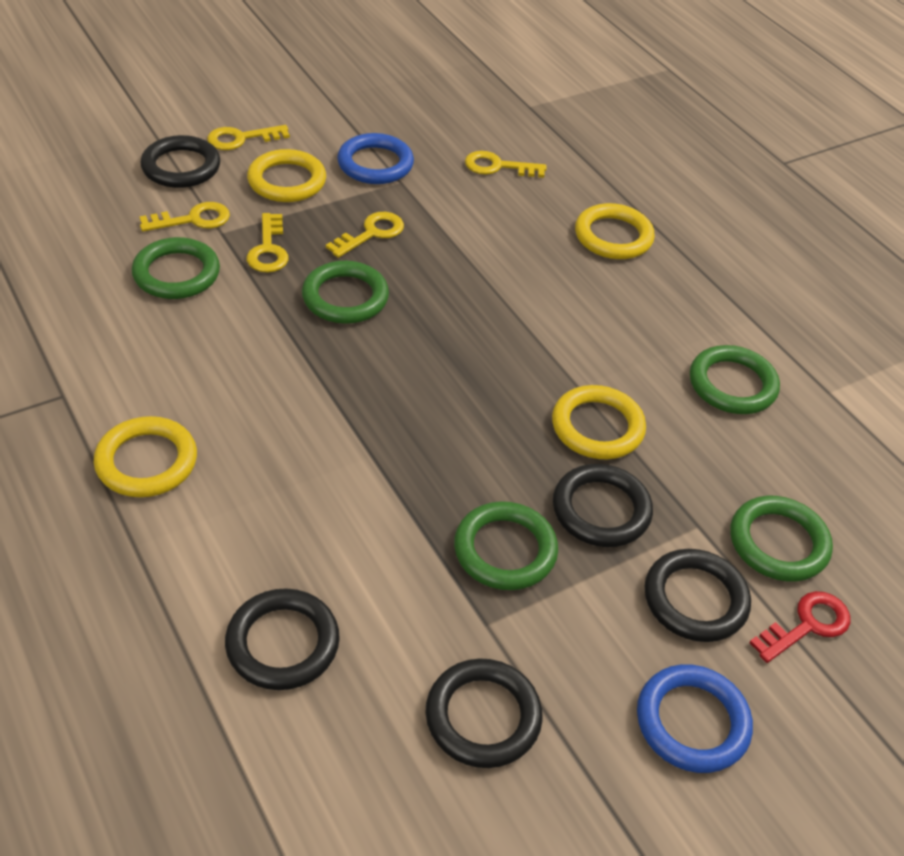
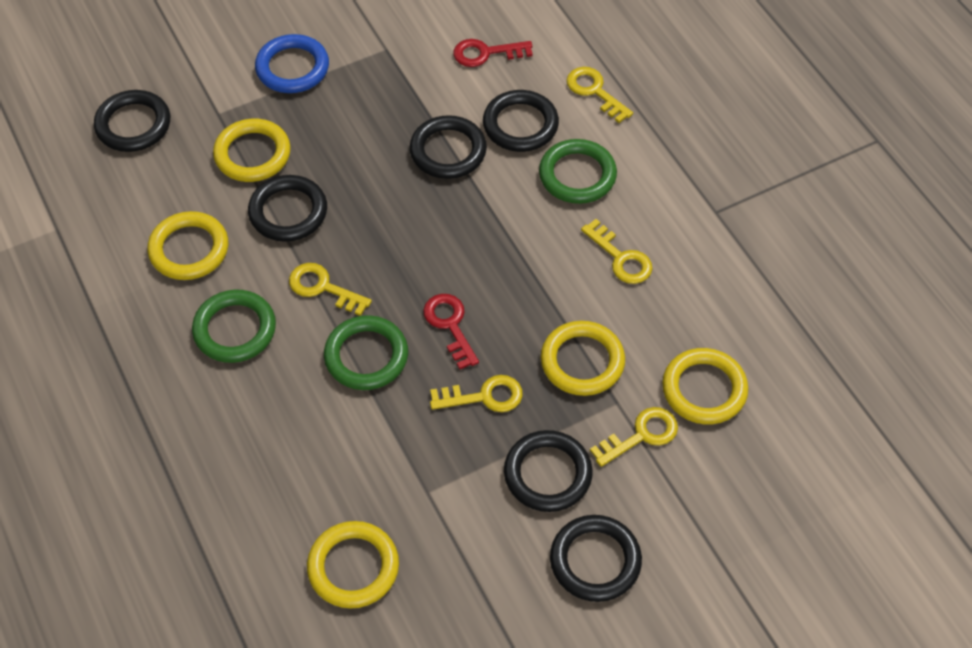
black ring: [140,135,220,188] [225,588,340,690] [426,658,543,768] [553,464,653,547] [645,549,751,642] = 5 -> [94,90,170,152] [248,175,327,242] [410,115,487,179] [483,90,559,152] [504,430,593,512] [550,515,642,602] = 6
blue ring: [337,133,414,184] [637,664,753,773] = 2 -> [255,34,329,93] = 1
green ring: [132,237,220,299] [302,261,389,324] [454,501,558,590] [690,345,780,414] [731,496,833,582] = 5 -> [192,290,276,363] [324,315,408,390] [539,139,617,204] = 3
red key: [749,591,850,663] = 1 -> [423,294,479,369] [453,39,533,67] = 2
yellow ring: [94,416,197,497] [247,149,326,202] [552,385,646,459] [575,203,655,259] = 4 -> [147,211,228,280] [213,119,291,182] [307,521,399,609] [541,321,625,396] [662,348,748,424] = 5

